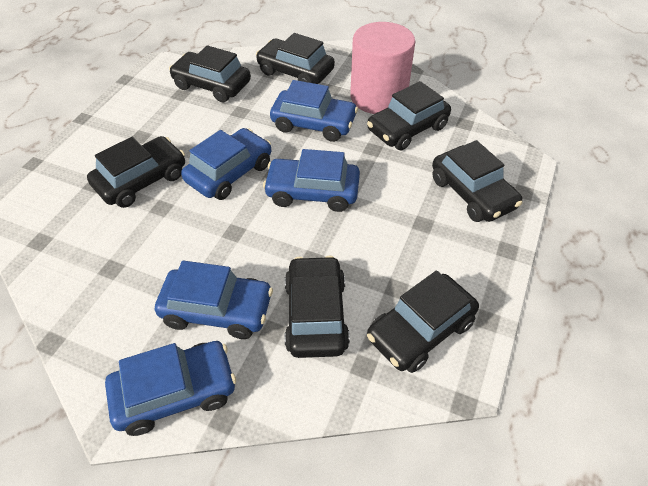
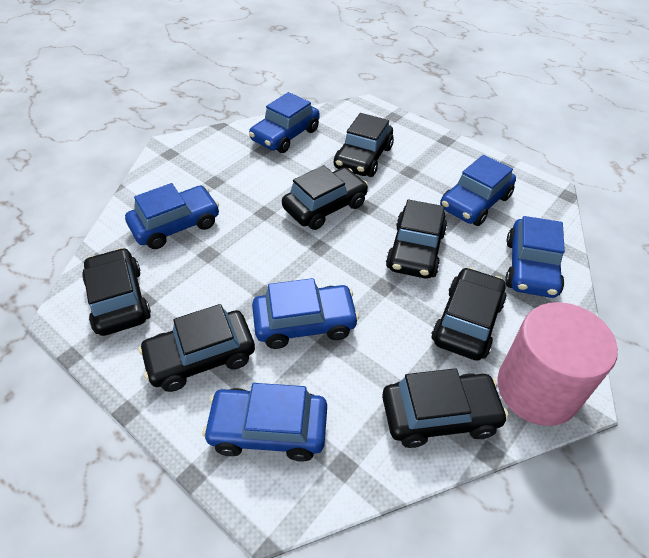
blue car: [105,341,236,436] [155,261,273,339] [181,128,271,200] [263,149,360,212] [270,80,358,142] = 5 -> [125,183,219,249] [202,383,327,462] [249,92,320,153] [252,278,359,349] [440,155,516,226] [505,216,565,298] = 6

